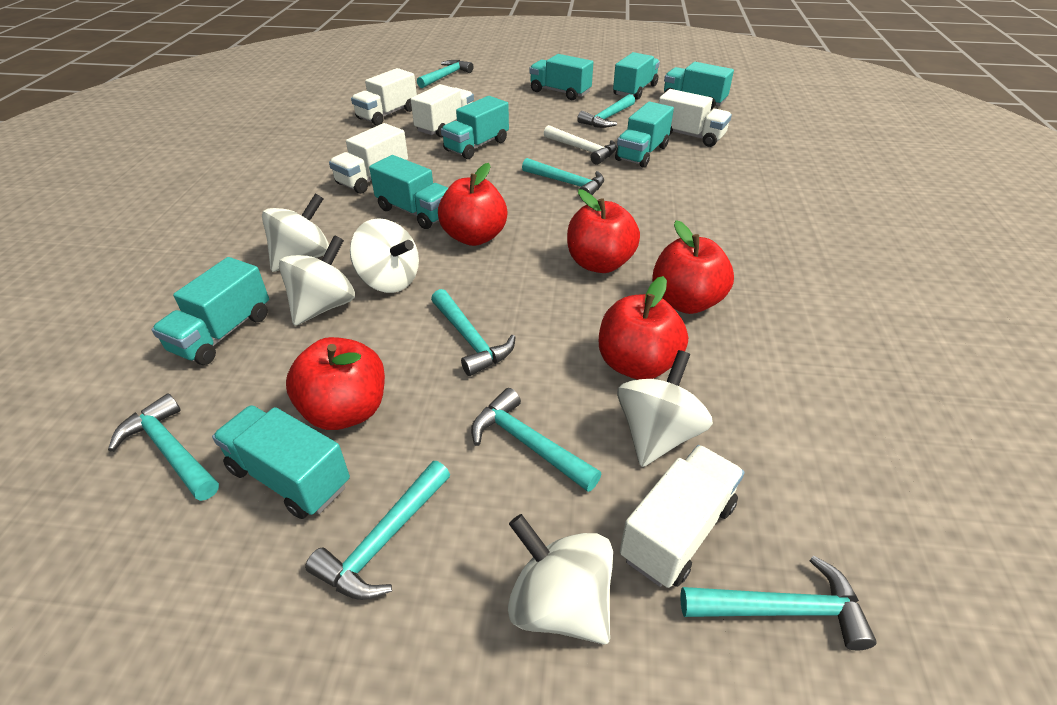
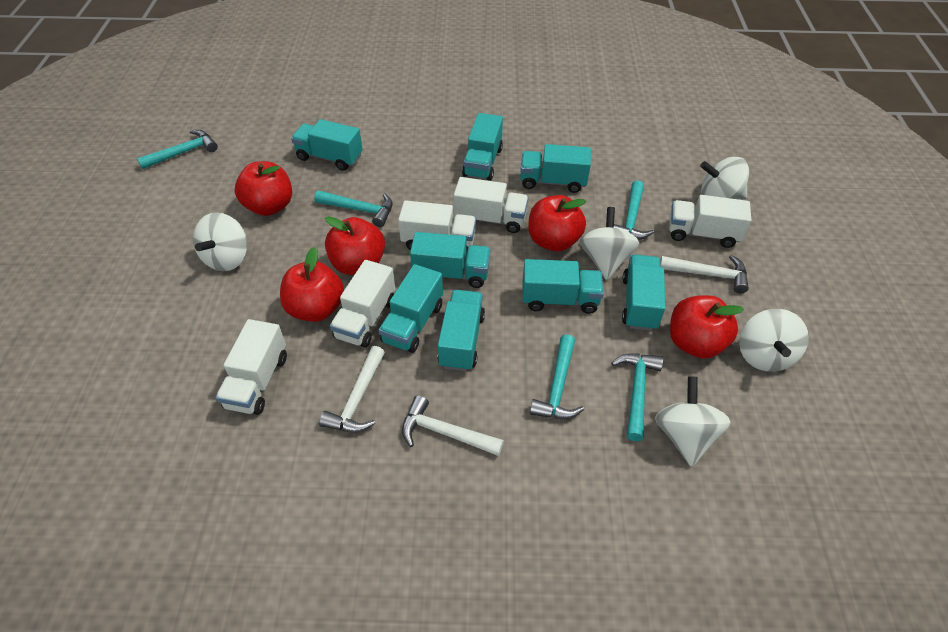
turquoise hammer: [108,393,219,501] [305,461,450,600] [417,60,473,88] [431,289,516,376] [471,388,601,492] [522,158,604,195] [577,94,635,128] [680,556,877,650] = 8 -> [137,130,218,169] [314,190,393,227] [530,334,584,419] [611,353,663,441] [614,180,654,240] = 5
white hammer: [544,125,617,165] = 1 -> [319,346,385,433] [402,395,504,456] [660,255,749,293] = 3

